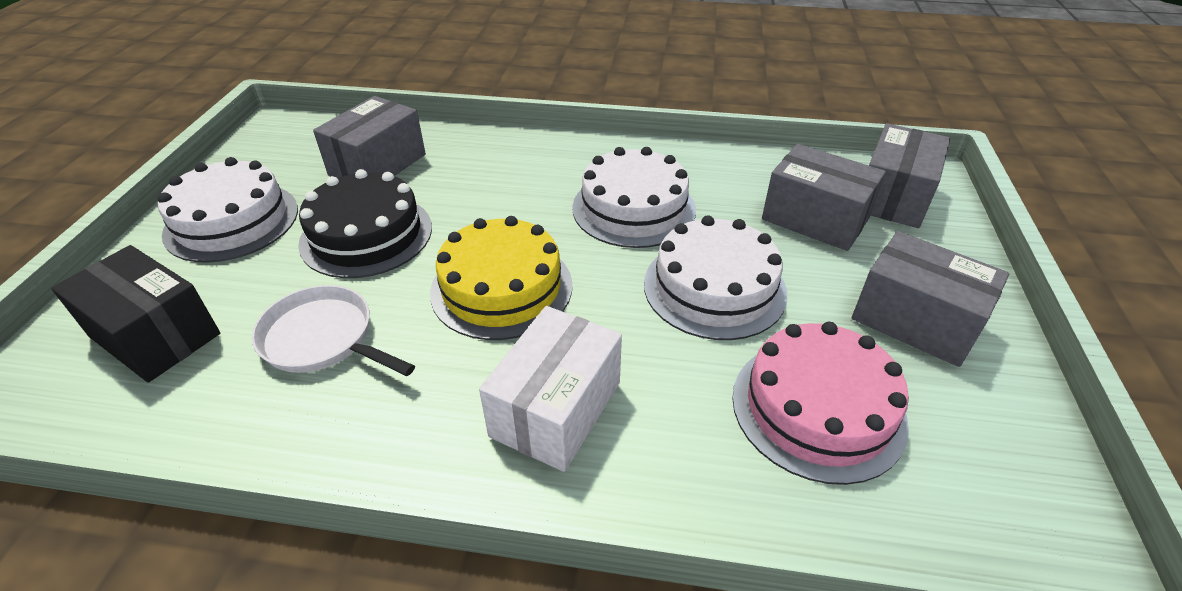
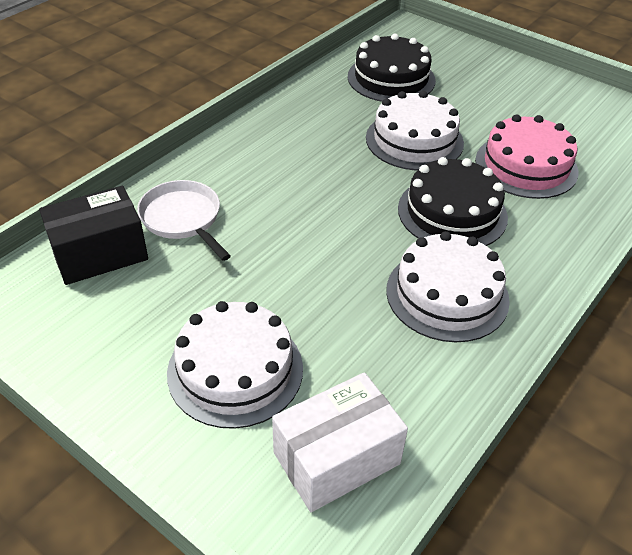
black cake: [298,169,432,278] = 1 -> [348,34,436,102] [398,157,508,246] = 2
grey box: [313,96,426,178] [762,144,886,251] [852,231,1009,367] [869,123,950,228] = 4 -> none = 0
yellow cake: [430,216,572,340] = 1 -> none = 0

